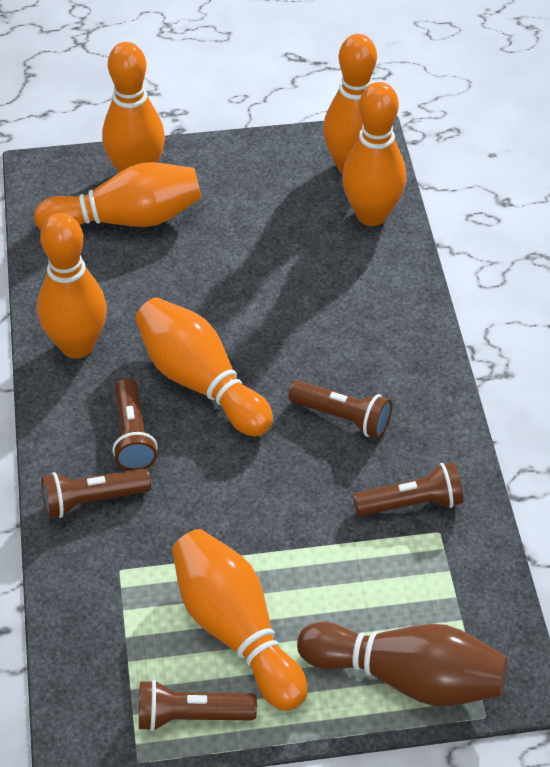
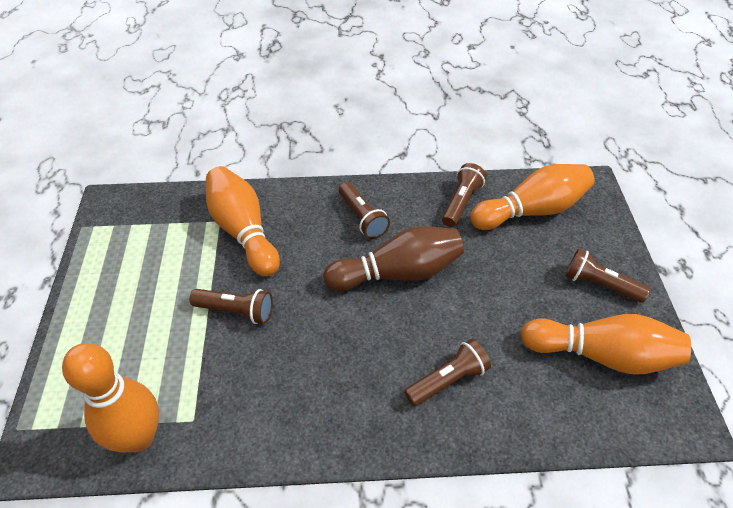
orange bowling pin: [34,162,201,230] [37,213,107,359] [102,42,165,172] [135,298,273,437] [172,529,308,711] [323,34,377,174] [342,82,406,226] = 7 -> [62,343,159,452] [206,166,280,277] [470,164,595,230] [521,314,691,375] = 4

